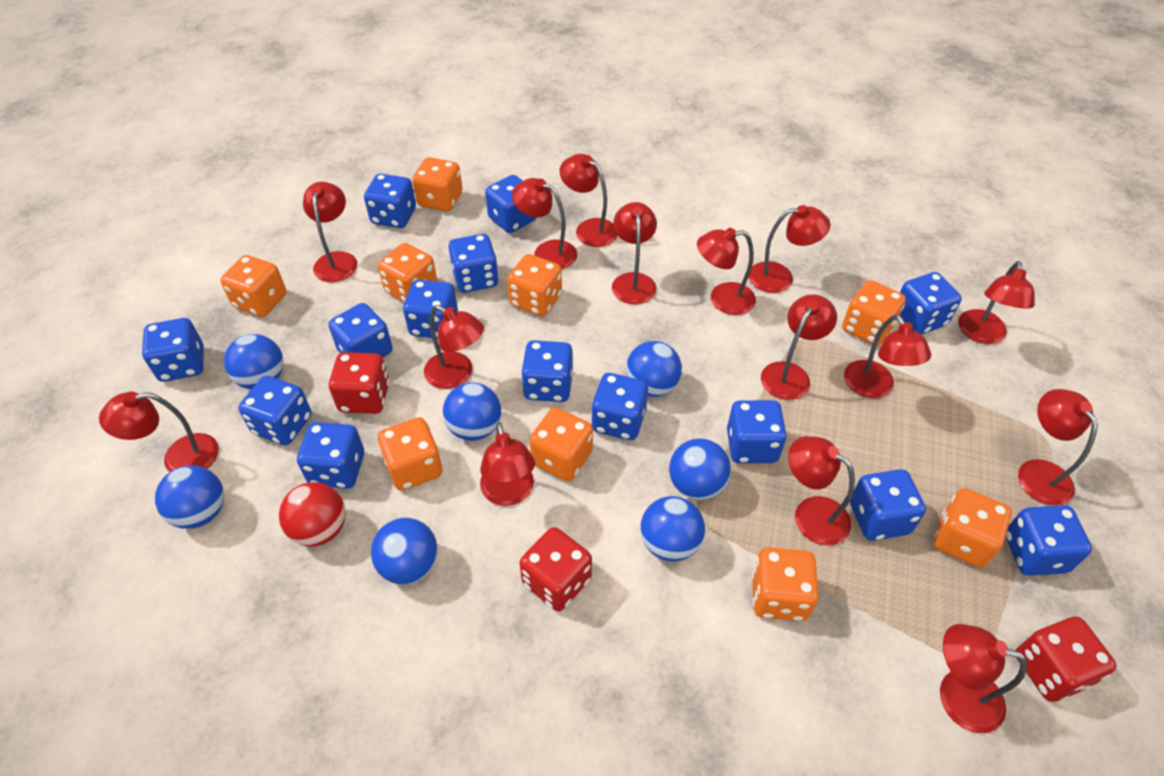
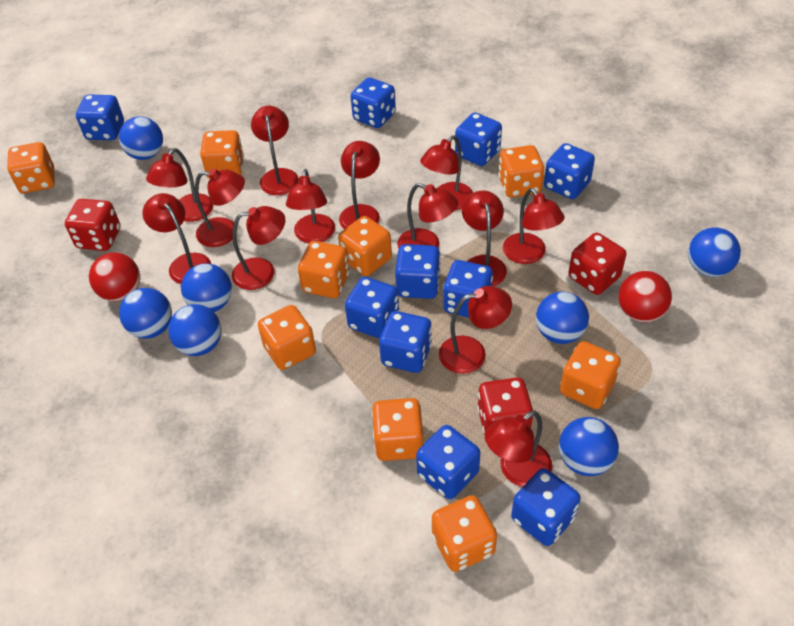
blue dice: [142,318,204,382] [238,376,312,445] [297,422,364,489] [328,303,393,357] [364,174,416,228] [403,280,458,339] [448,234,499,293] [485,175,536,233] [521,340,573,402] [591,373,648,440] [727,400,787,463] [850,469,926,541] [900,272,962,334] [1006,505,1092,576] = 14 -> [76,94,124,140] [345,277,399,338] [351,77,396,128] [379,311,432,373] [395,244,440,299] [416,425,480,499] [443,260,493,318] [455,113,502,166] [511,468,581,546] [544,143,595,199] = 10
red ball: [279,482,346,547] = 1 -> [89,252,140,301] [618,271,672,322] = 2
red lamp: [99,392,219,472] [303,182,357,282] [424,305,484,389] [480,422,535,506] [512,178,577,269] [560,154,618,247] [612,202,657,305] [697,228,756,315] [749,205,830,293] [761,294,837,400] [788,436,855,545] [844,314,931,398] [940,624,1027,733] [958,261,1035,344] [1018,389,1098,506] = 15 -> [142,193,211,284] [146,148,214,222] [195,168,245,247] [232,206,285,290] [251,106,299,195] [286,169,335,243] [339,141,380,229] [397,183,458,249] [420,135,473,210] [439,286,512,374] [462,191,507,286] [485,410,552,487] [503,188,565,264] = 13

